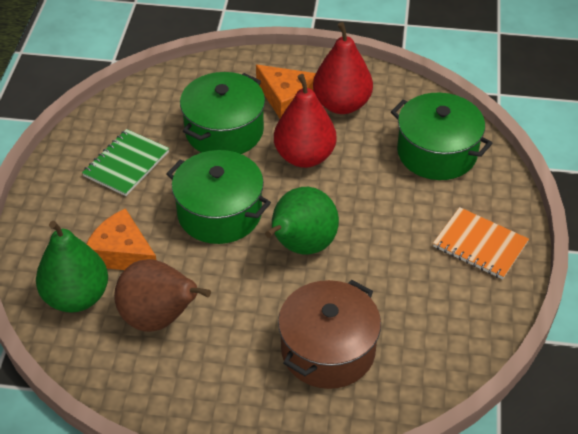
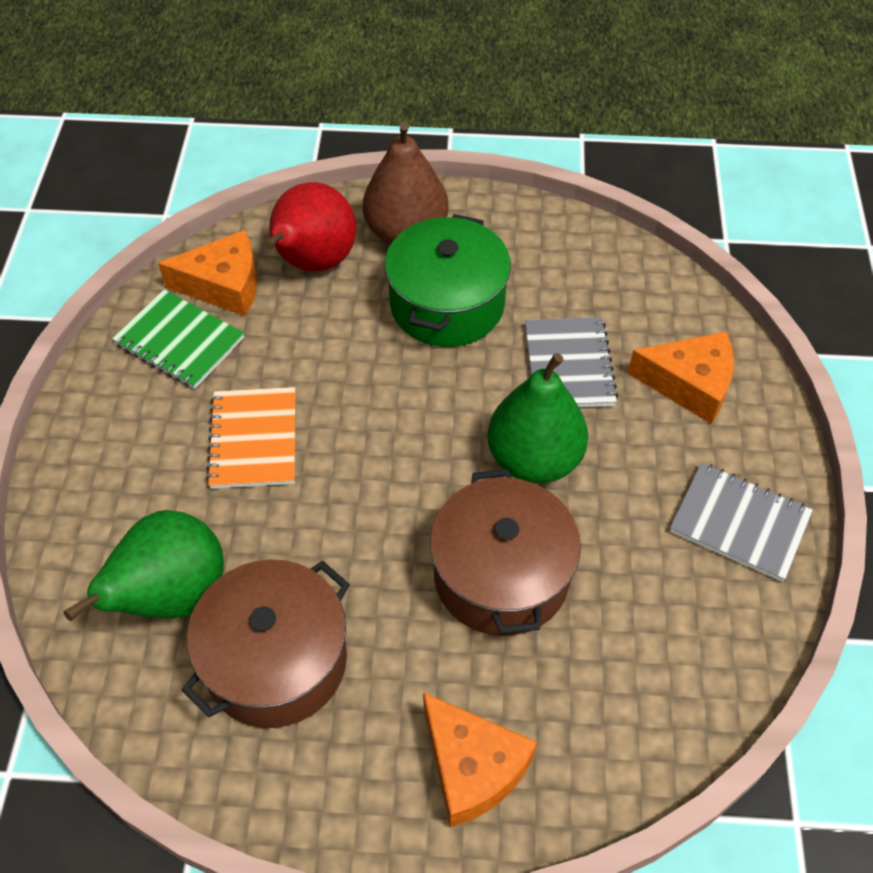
brown pot: [278,280,381,389] = 1 -> [182,559,350,728] [430,469,581,636] = 2
green pot: [166,150,271,244] [180,72,265,154] [391,93,492,180] = 3 -> [385,214,511,347] = 1
grey notebook: none = 0 -> [525,317,618,407] [670,463,813,582] = 2
orange cheese: [87,208,156,270] [256,65,316,118] = 2 -> [158,230,257,316] [423,692,537,828] [628,331,734,424] = 3
red pear: [274,74,336,168] [313,22,373,114] = 2 -> [264,182,356,271] = 1

